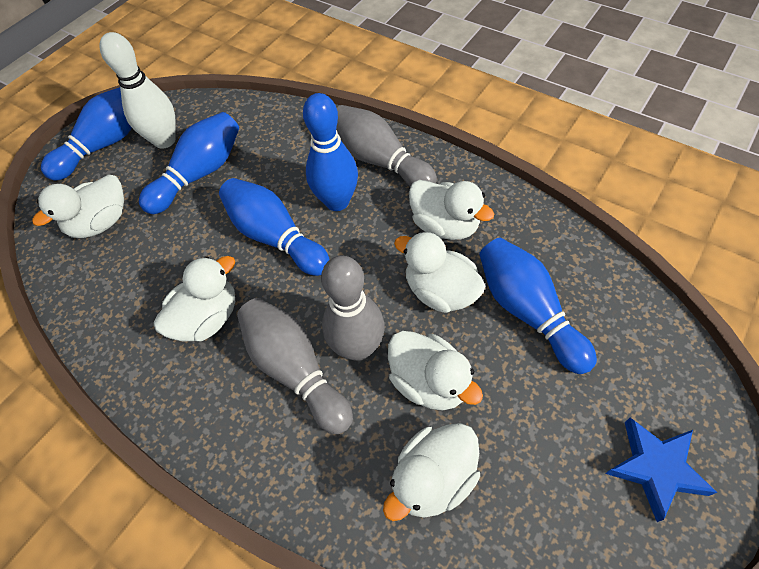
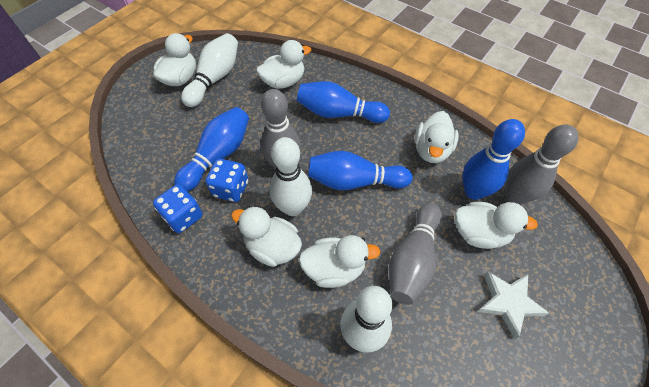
blue bowling pin: [41,87,132,181] [139,112,239,214] [219,178,330,276] [303,93,358,211] [479,238,597,374] = 5 -> [174,107,249,191] [297,81,390,123] [308,151,412,190] [462,119,525,200] = 4
blue dice: none = 0 -> [153,184,203,233] [206,158,248,202] = 2
blue star: [605,418,717,522] = 1 -> none = 0
white bowling pin: [100,32,176,148] = 1 -> [181,33,238,107] [270,137,312,216] [340,286,392,353] = 3
white star: none = 0 -> [477,272,549,339] = 1

